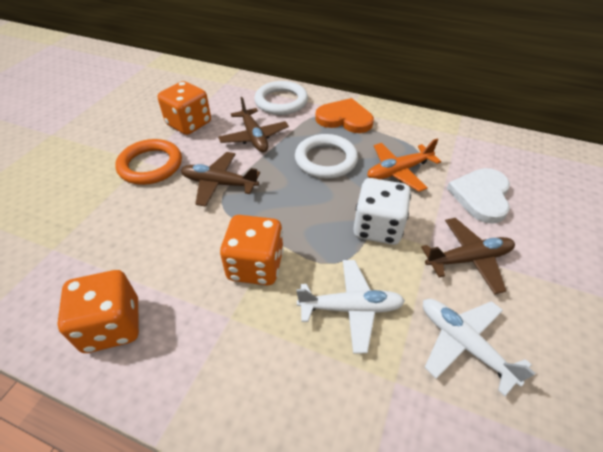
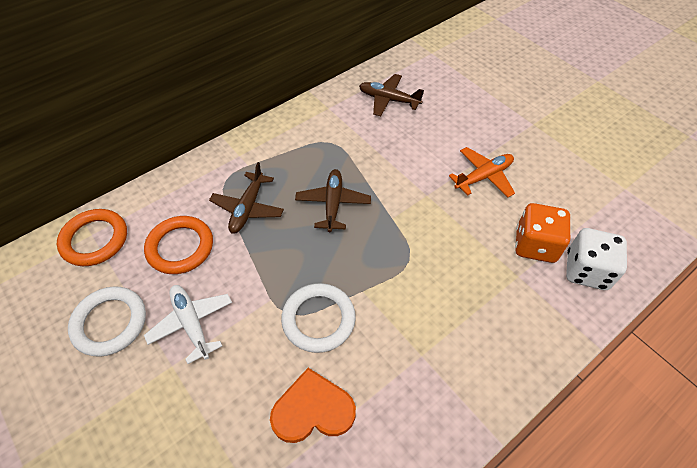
orange dice: [57,270,139,353] [158,81,211,135] [220,215,284,285] = 3 -> [515,203,570,263] = 1
orange ring: [115,139,182,185] = 1 -> [57,209,127,266] [144,216,213,274] = 2
white heart: [447,168,510,224] = 1 -> none = 0
white plane: [296,260,405,354] [423,299,535,396] = 2 -> [144,285,232,364] = 1

